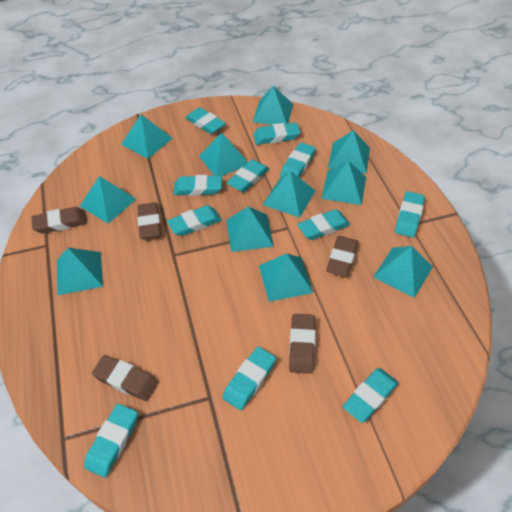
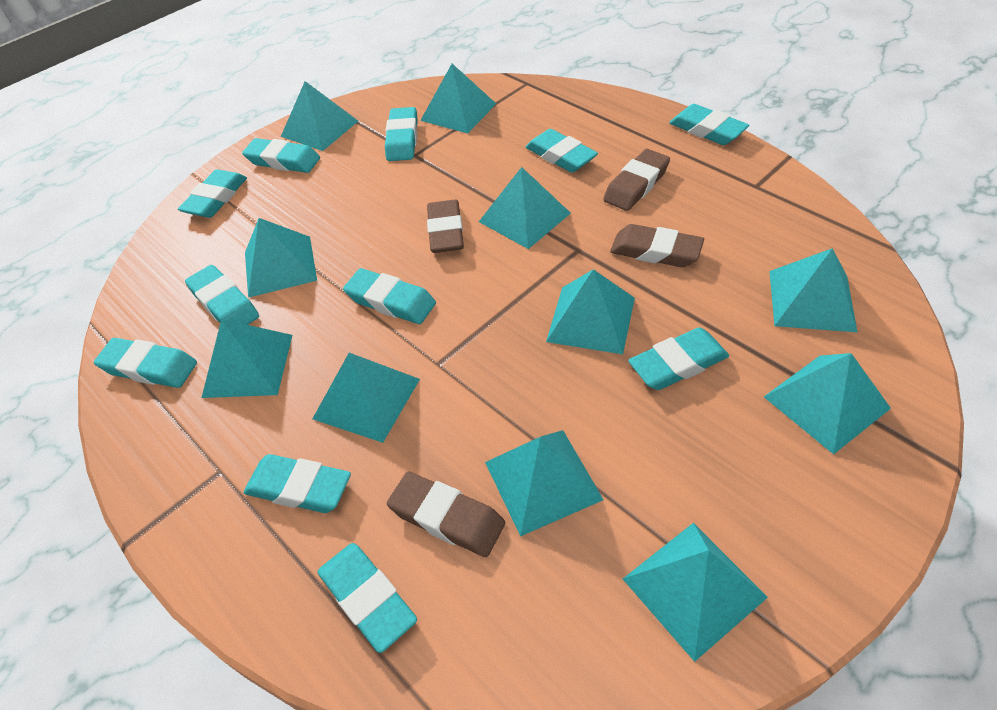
brown eraser: [32,207,87,234] [92,355,158,401] [137,202,161,239] [289,314,316,374] [326,236,358,277] = 5 -> [387,471,505,557] [427,199,464,253] [603,149,670,211] [610,224,704,267] = 4

